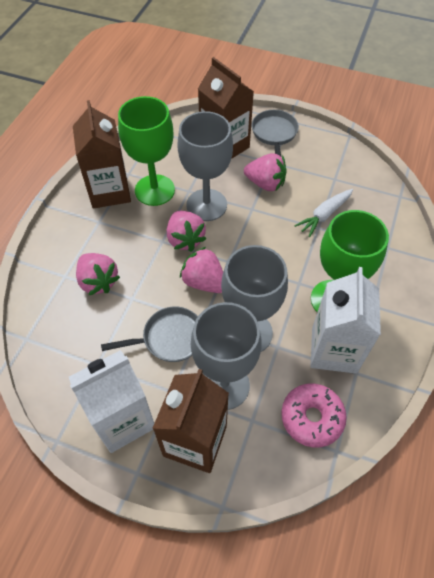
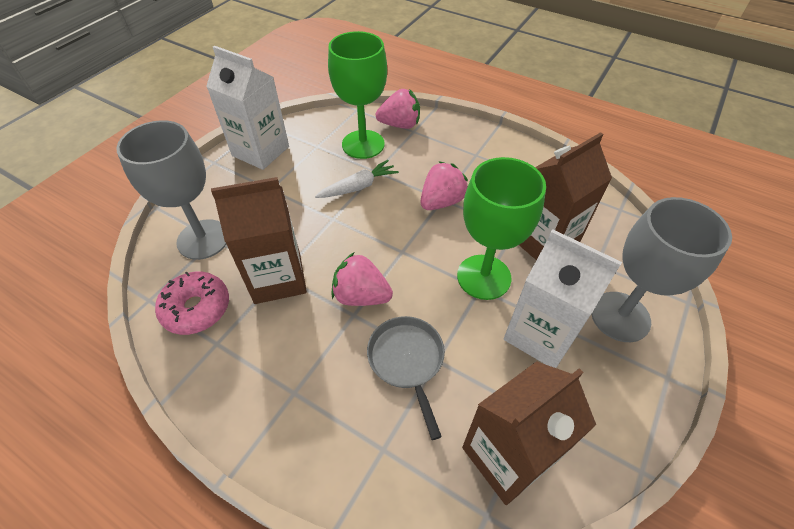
grey goblet: [177,111,233,221] [191,302,262,410] [221,245,288,352] = 3 -> [116,120,226,260] [591,197,732,342] = 2
grey pan: [101,306,198,362] [252,110,299,157] = 2 -> [367,316,445,440] = 1
pink strawberry: [76,253,120,295] [167,211,206,252] [180,247,223,293] [244,153,287,191] = 4 -> [331,252,393,306] [376,89,420,129] [421,161,468,210] = 3

